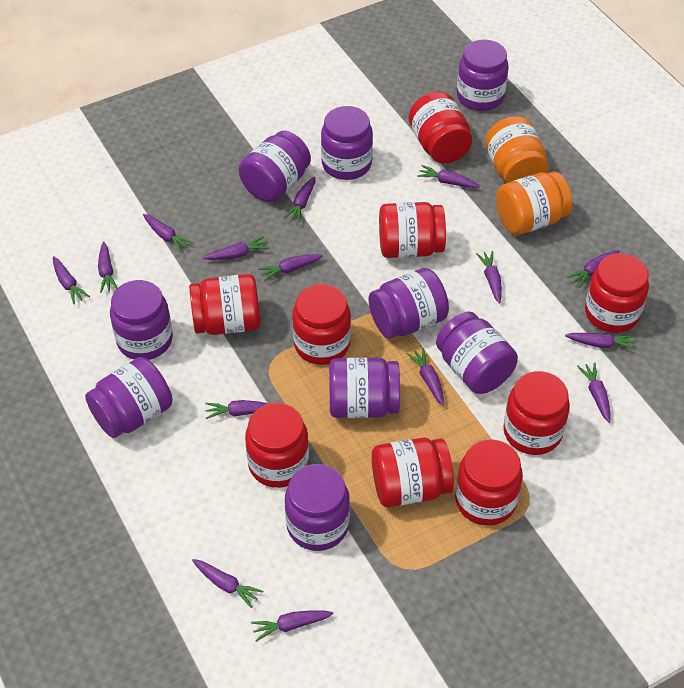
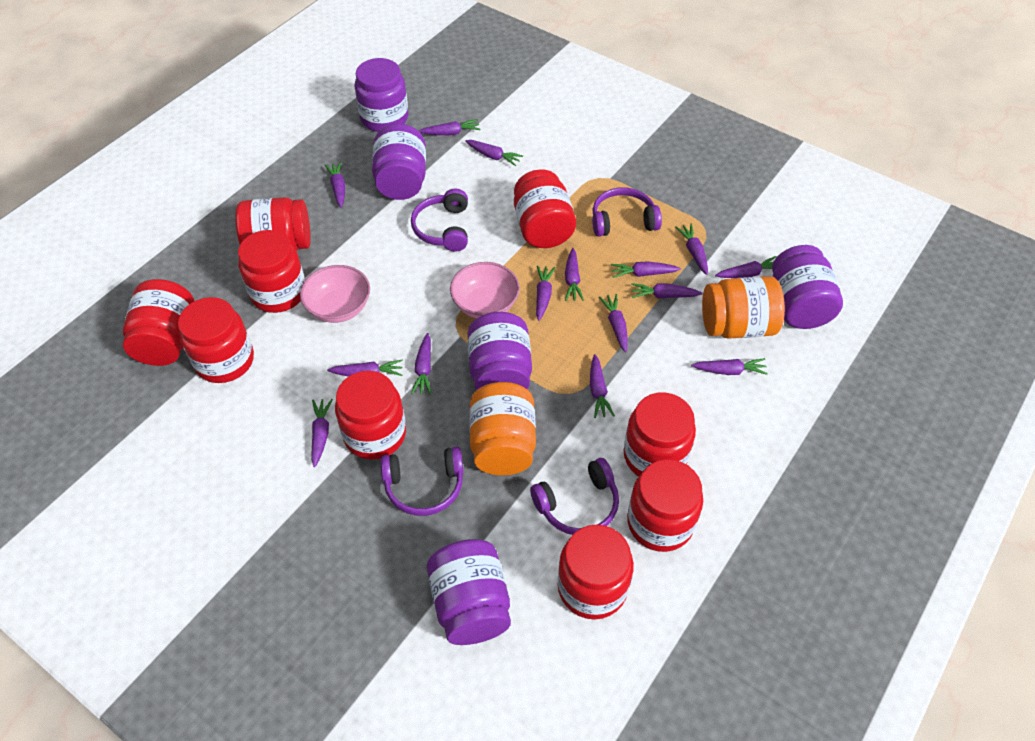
pink bowl: none = 0 -> [300,265,370,323] [450,262,520,318] = 2
purple headphones: none = 0 -> [380,447,464,516] [411,189,468,252] [530,458,619,535] [592,187,662,237] = 4
purple jar: [85,357,172,438] [110,280,173,360] [239,131,311,202] [285,464,350,551] [321,106,373,180] [329,357,400,418] [369,268,449,338] [436,312,518,394] [457,40,509,111] = 9 -> [354,58,409,132] [372,124,426,200] [427,539,511,645] [468,312,532,390] [772,245,843,329] = 5

